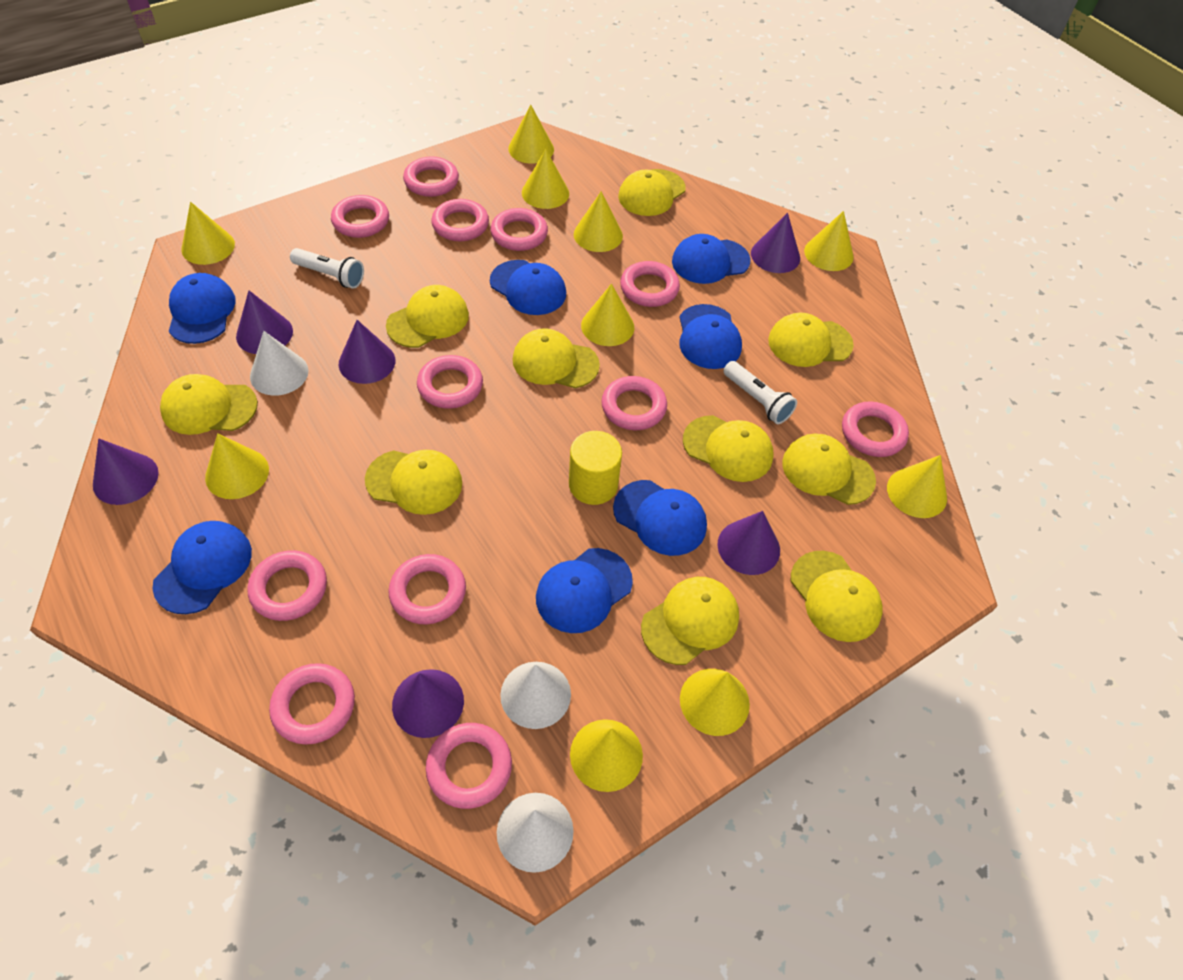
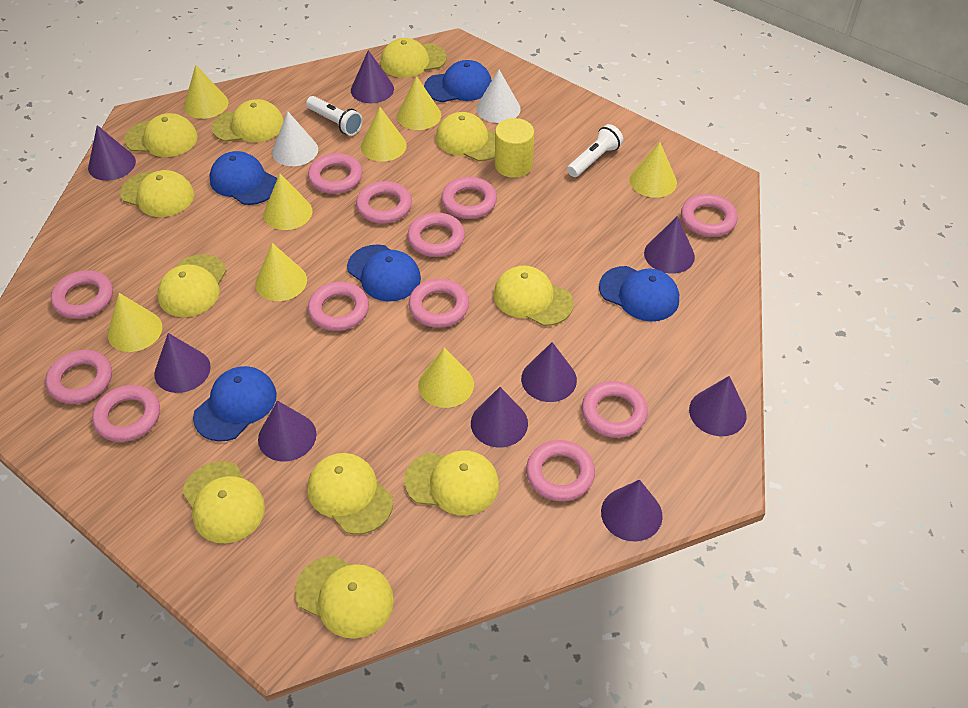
blue cap: [152,521,252,614] [169,273,236,344] [490,260,566,315] [536,548,633,633] [613,480,707,556] [672,234,751,284] [679,304,742,369] = 7 -> [193,366,277,442] [209,151,278,205] [347,244,421,302] [424,60,492,102] [599,266,679,322] = 5
purple cone: [93,438,159,505] [236,290,293,354] [339,320,395,384] [392,669,464,738] [717,511,780,575] [751,213,800,273] = 6 -> [88,125,136,181] [154,333,211,393] [258,401,317,461] [351,50,394,103] [471,387,528,448] [521,342,577,402] [601,480,663,542] [644,216,695,274] [689,376,747,436] = 9
white cone: [250,331,309,396] [497,793,574,873] [500,662,571,729] = 3 -> [272,112,318,166] [476,70,521,123] = 2
yellow cap: [160,374,258,435] [365,450,462,515] [386,285,469,348] [513,328,600,388] [618,169,686,216] [641,577,739,665] [683,415,773,482] [768,313,854,367] [782,434,876,505] [791,551,883,642] = 10 -> [120,170,194,217] [124,113,198,157] [157,254,227,317] [182,461,265,543] [212,99,284,142] [295,555,394,639] [308,453,393,535] [381,38,447,78] [404,450,499,516] [436,112,495,161] [493,265,574,326] = 11
yellow cone: [181,202,235,265] [205,433,269,499] [508,105,554,164] [522,149,569,209] [570,719,643,792] [574,191,623,252] [581,284,634,346] [680,669,750,736] [804,211,854,271] [887,455,947,518] = 10 -> [108,293,162,352] [184,65,228,119] [255,243,307,301] [264,174,312,230] [361,107,407,162] [397,76,441,130] [418,348,474,408] [629,142,677,198] = 8

